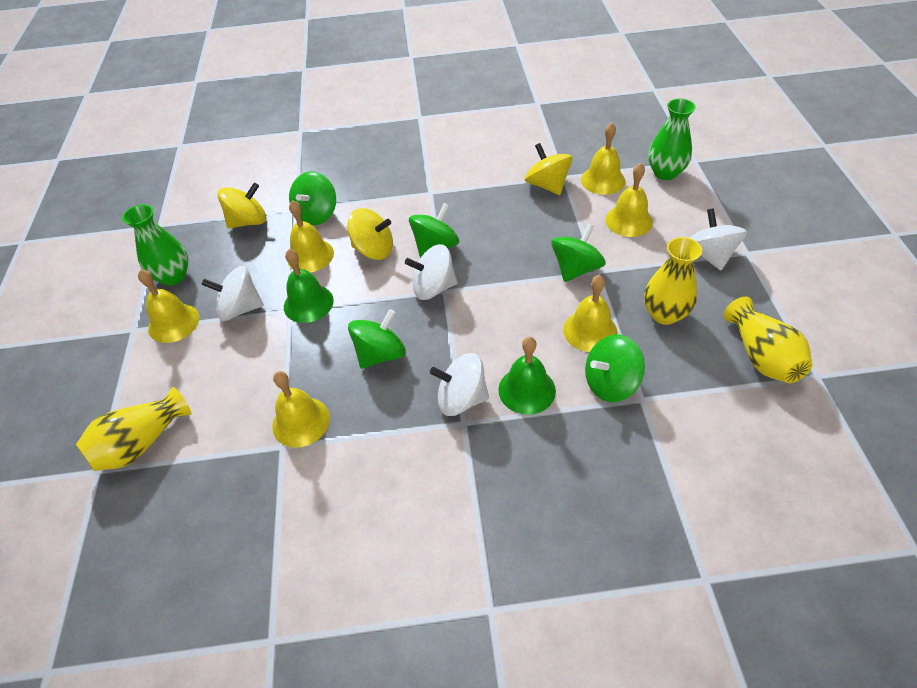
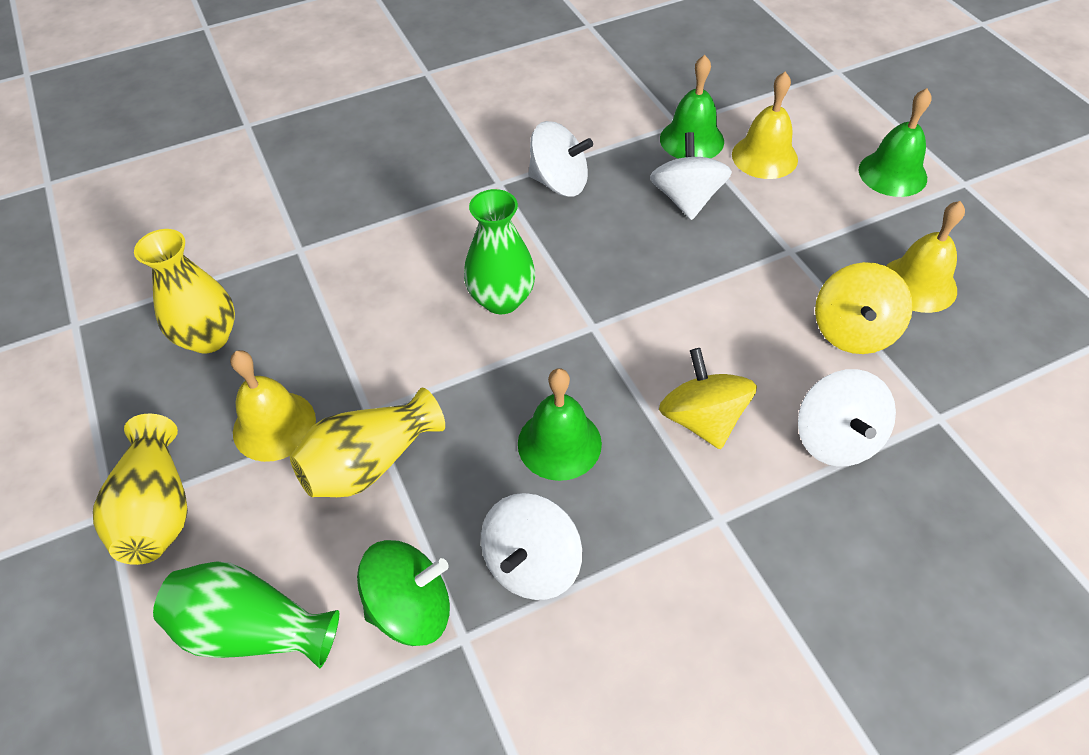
green bell: [284,249,334,323] [498,337,556,415] = 2 -> [518,368,602,481] [660,55,724,159] [859,88,932,197] = 3
green spinning top: [289,171,336,225] [348,309,406,369] [409,203,459,258] [551,223,606,282] [585,335,645,402] = 5 -> [357,540,450,646] = 1
yellow bell: [138,270,199,343] [272,371,330,448] [287,200,334,272] [563,275,618,352] [581,123,625,195] [605,163,653,237] = 6 -> [230,350,316,462] [732,72,798,179] [886,201,965,313] = 3
yellow spinning top: [218,183,266,229] [347,208,393,260] [525,143,573,195] = 3 -> [659,348,757,449] [815,262,913,354] = 2

